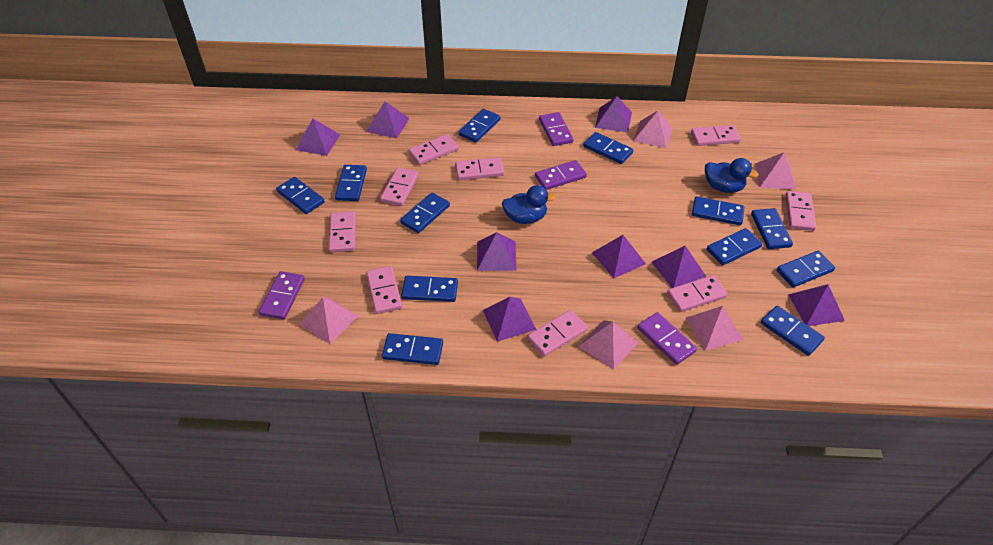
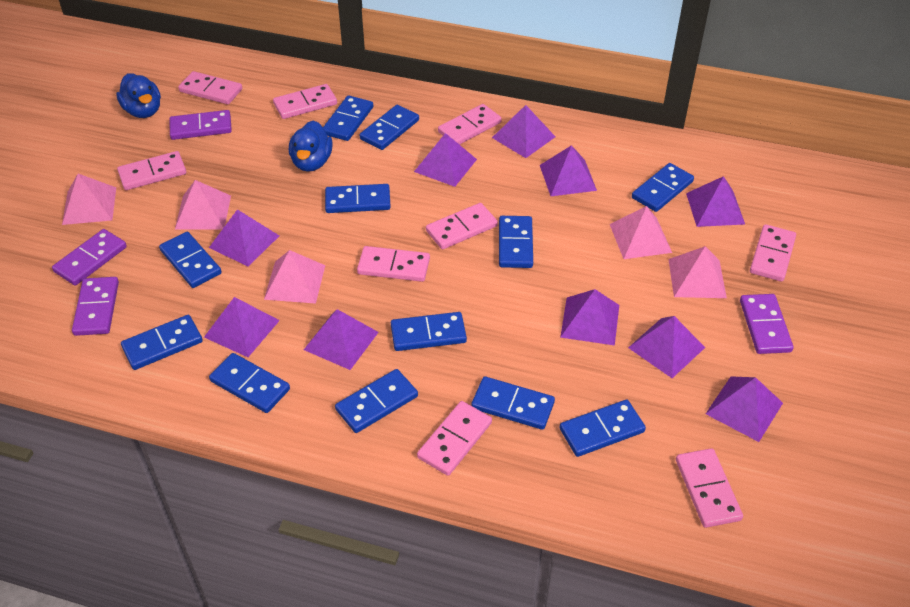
purple pyramid: [296,118,340,156] [366,101,410,139] [477,232,516,271] [483,297,536,342] [592,235,646,278] [595,96,632,133] [651,246,706,288] [788,284,845,326] = 8 -> [204,297,280,357] [209,209,279,267] [304,309,379,370] [414,133,477,187] [492,105,556,158] [540,145,597,196] [560,289,619,345] [628,316,705,378] [686,176,745,227] [706,376,783,442] = 10

